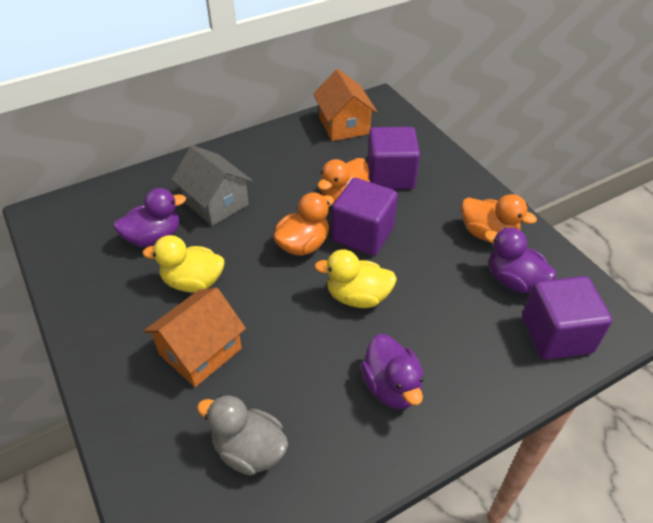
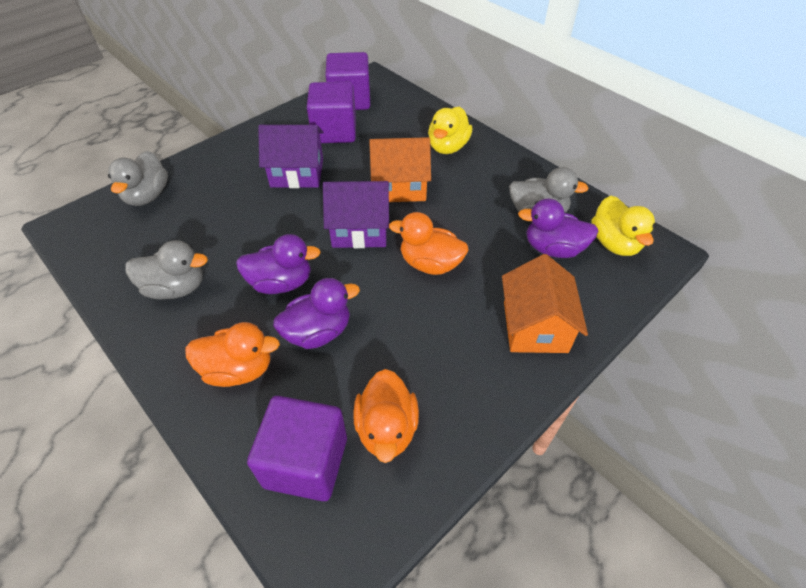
grey duck: [197,395,288,476] = 1 -> [108,151,168,206] [125,240,208,299] [509,167,589,213] = 3
grey house: [171,145,253,226] = 1 -> none = 0
purple house: none = 0 -> [258,125,324,188] [323,181,389,248] = 2

